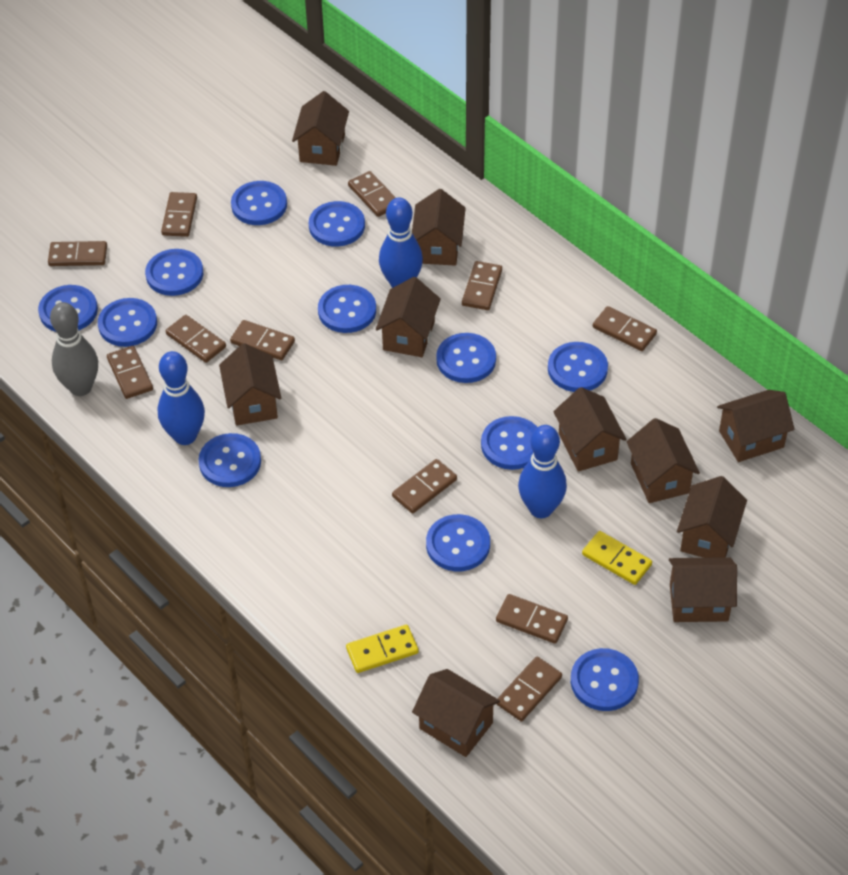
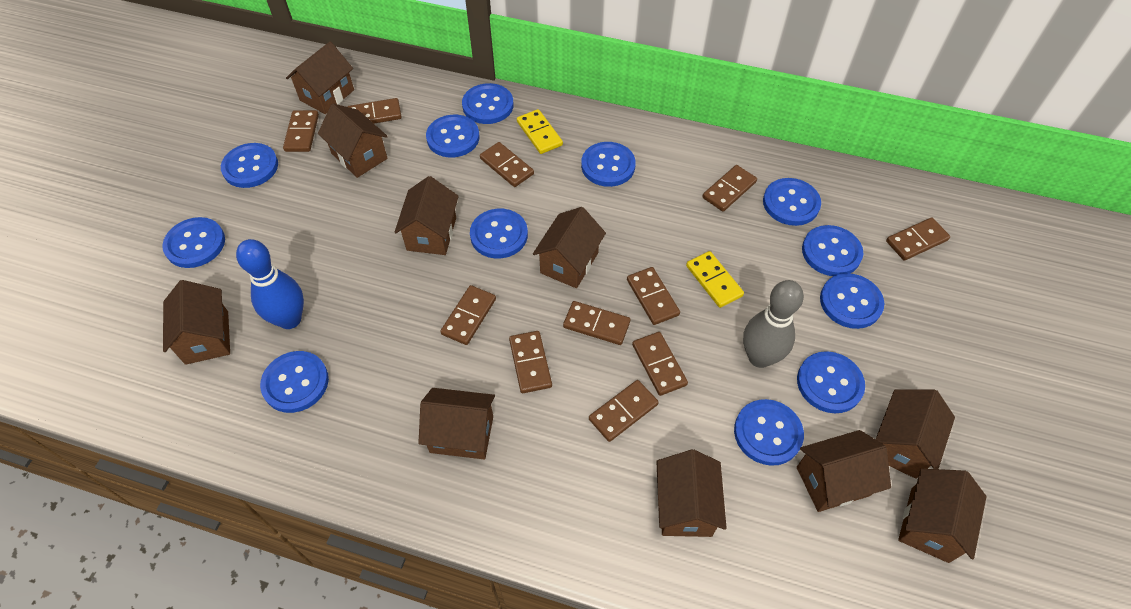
blue bowling pin: [157,351,205,445] [379,197,423,288] [518,425,567,518] = 3 -> [236,239,304,329] = 1

